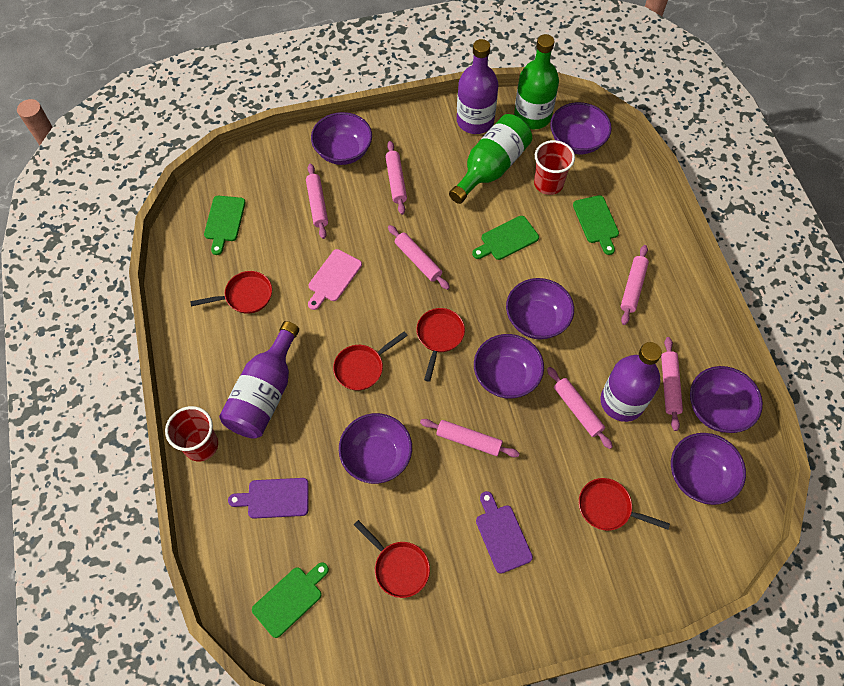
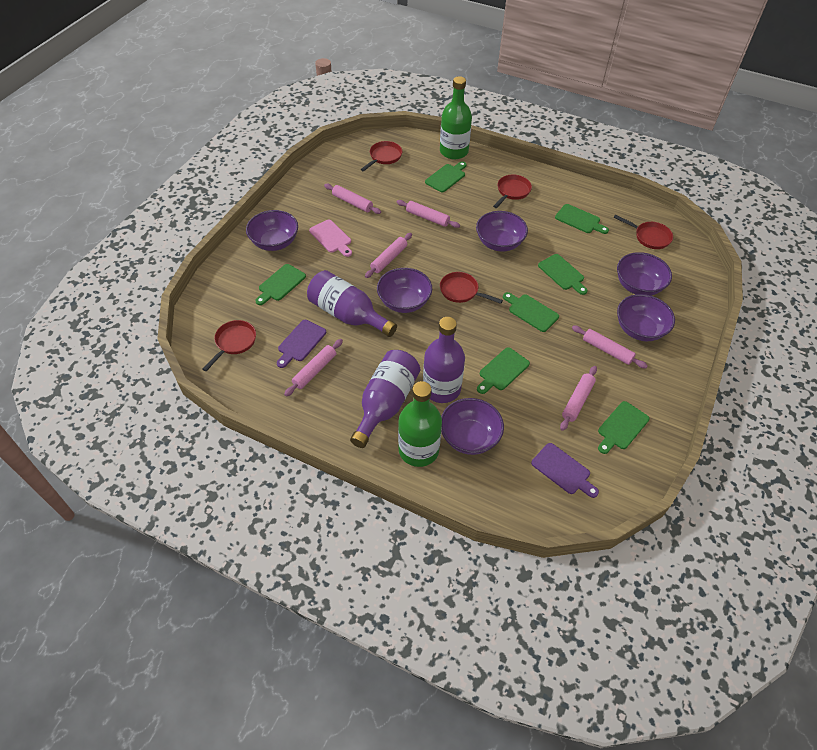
green cutting board: [204,196,246,255] [252,562,329,638] [472,216,539,260] [573,195,619,255] = 4 -> [255,264,306,305] [425,161,467,193] [477,347,530,394] [503,292,559,332] [538,254,588,295] [555,204,609,234] [598,401,649,454] = 7
pink rolling pin: [306,164,328,239] [385,141,407,215] [388,225,450,290] [420,419,520,457] [547,367,613,449] [621,245,649,325] [661,337,683,431] = 7 -> [284,339,343,396] [324,184,381,214] [365,233,412,278] [397,200,460,228] [560,366,597,431] [572,325,648,369] = 6
purple bowl: [311,112,372,165] [339,413,412,484] [474,334,544,398] [506,278,574,340] [550,102,612,154] [671,433,746,505] [690,366,763,433] = 7 -> [246,210,298,251] [377,268,432,313] [441,398,504,455] [476,211,528,251] [617,252,672,296] [617,294,675,341] = 6
red cup: [165,406,218,461] [534,140,575,195] = 2 -> none = 0

